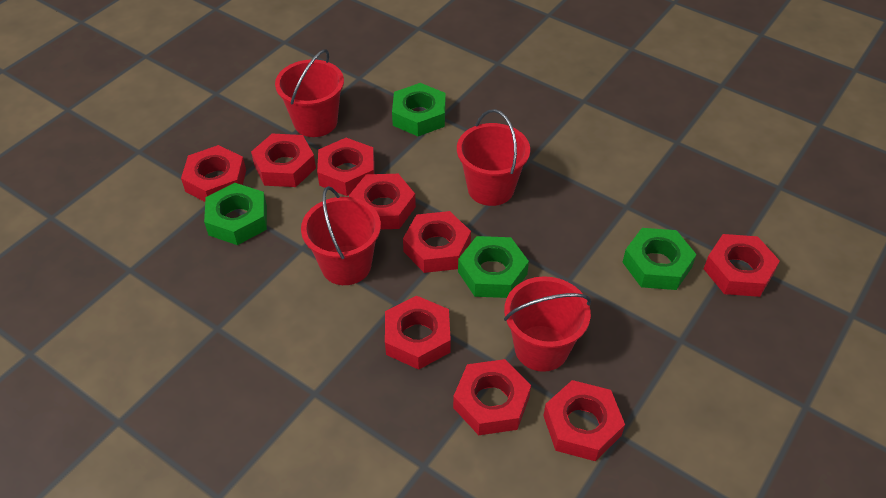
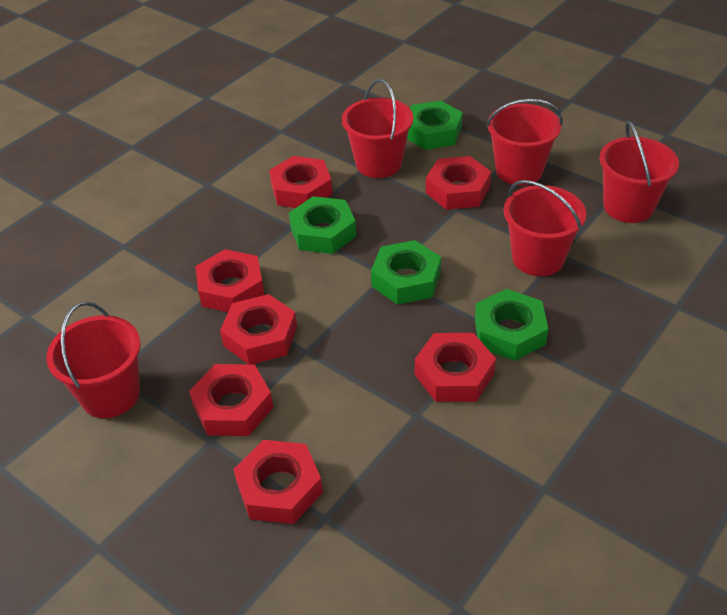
red bucket: [275,49,344,137] [301,186,381,285] [457,109,530,206] [504,276,591,372] = 4 -> [46,302,140,418] [342,79,413,178] [486,99,563,185] [504,180,586,276] [600,120,679,223] = 5
red nut: [181,145,246,202] [251,134,316,187] [317,138,375,196] [349,174,416,229] [385,295,451,370] [403,211,471,273] [453,359,531,435] [543,380,625,461] [704,234,780,297] = 9 -> [189,364,273,436] [195,249,264,312] [220,294,297,364] [233,440,323,524] [269,156,332,208] [415,333,496,402] [426,156,491,210] = 7

